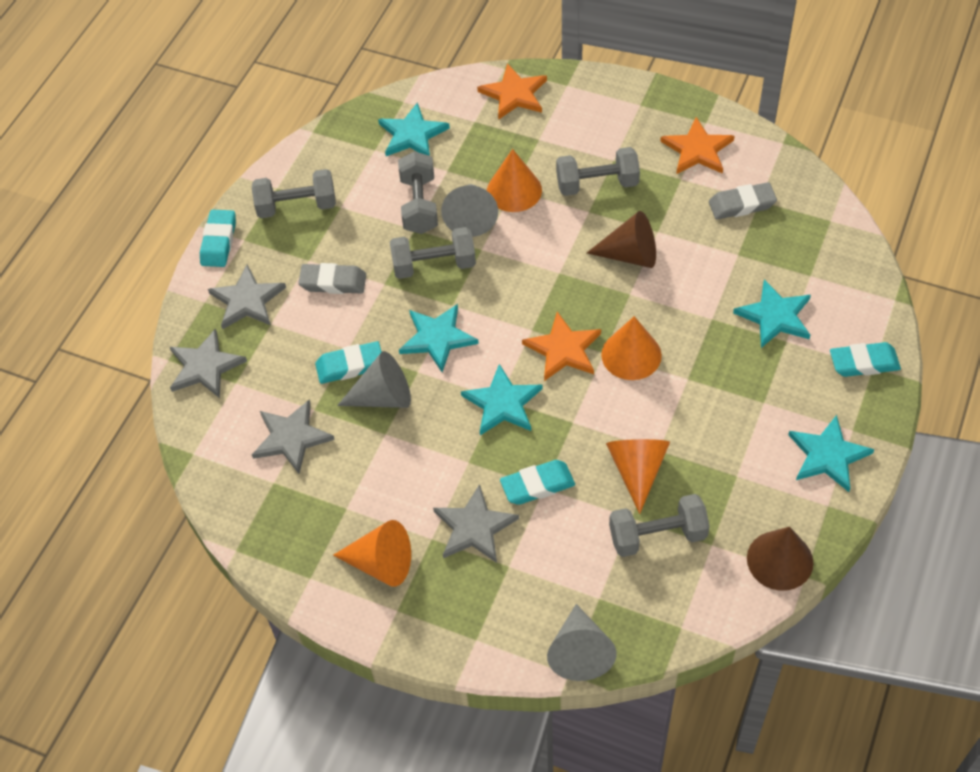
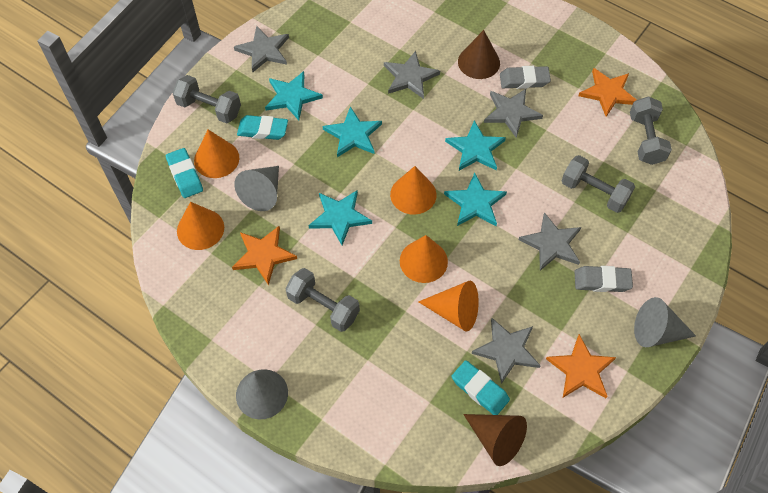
grey dumbbell: [252,169,336,218] [390,227,476,279] [398,151,438,234] [556,147,640,196] [609,494,710,557] = 5 -> [173,75,241,123] [285,268,360,332] [562,155,635,213] [630,96,672,165] = 4
grey star: [170,328,247,398] [208,265,286,330] [252,399,335,474] [433,484,519,563] = 4 -> [234,26,289,72] [384,51,440,99] [472,318,541,384] [484,89,543,138] [519,213,581,271] = 5
orange cone: [333,520,411,587] [487,149,542,212] [601,316,662,380] [606,439,670,514] = 4 -> [177,202,224,250] [194,130,239,178] [390,166,437,215] [400,235,448,283] [418,281,479,332] = 5
turquoise eraser: [200,210,236,267] [315,341,382,384] [500,460,575,505] [830,342,901,377] = 4 -> [166,148,203,198] [237,115,288,140] [452,360,510,415] = 3

